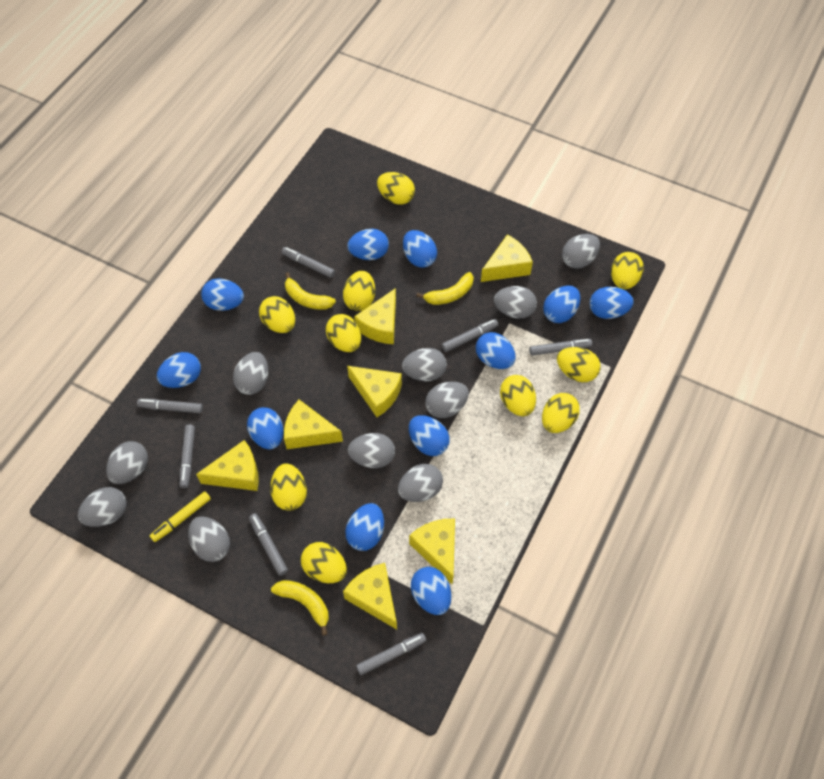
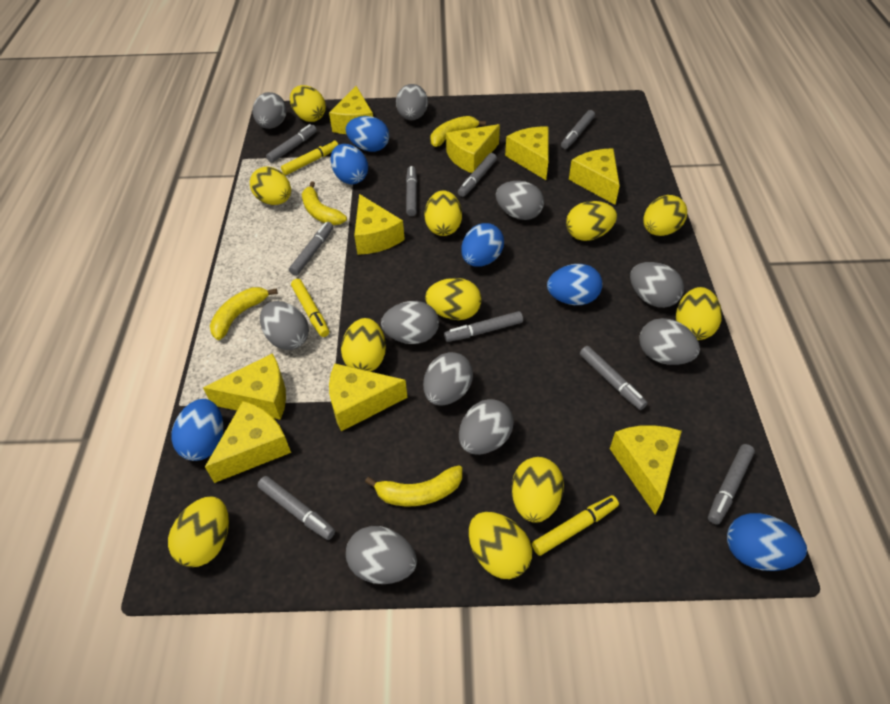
blue egg: [157,352,201,388] [201,278,244,311] [247,407,283,450] [345,503,384,551] [347,229,389,260] [403,230,437,268] [409,415,450,456] [411,567,451,615] [476,332,516,369] [543,286,580,323] [590,287,634,319] = 11 -> [171,399,223,461] [330,144,368,184] [346,116,389,152] [461,223,504,267] [547,264,603,305] [727,513,807,571] = 6
grey marker: [137,399,203,413] [180,424,195,488] [249,513,288,576] [282,247,335,278] [356,633,426,675] [442,319,498,352] [529,339,592,356] = 7 -> [257,476,335,540] [266,124,317,163] [289,222,333,276] [406,166,417,216] [444,311,523,342] [458,153,497,197] [561,110,595,149] [580,346,648,410] [708,444,755,525] = 9
yellow banana: [271,580,329,636] [285,272,336,310] [416,272,474,305] = 3 -> [210,287,278,340] [302,182,347,225] [365,465,462,506] [431,116,486,147] = 4
yellow cheese: [196,440,259,491] [284,400,343,449] [343,563,397,630] [347,366,402,417] [354,288,396,344] [409,518,455,585] [481,234,533,282] = 7 -> [203,353,286,420] [205,401,291,483] [329,86,373,134] [329,364,407,431] [354,194,405,255] [446,124,500,173] [505,126,549,180] [569,148,620,205] [610,425,682,515] = 9
yellow egg: [259,296,295,333] [270,463,307,511] [301,542,347,583] [326,314,361,352] [343,271,375,311] [377,172,415,205] [500,375,536,416] [542,393,580,433] [557,347,601,382] [611,252,644,289] = 10 -> [168,496,229,567] [250,166,291,205] [290,85,326,122] [341,318,386,372] [425,190,462,236] [425,278,481,320] [469,512,532,579] [512,457,564,522] [566,201,617,241] [643,195,687,236] [676,287,722,340] = 11
yellow marker: [150,491,211,542] = 1 -> [281,140,338,175] [291,279,329,337] [532,495,619,556] = 3

